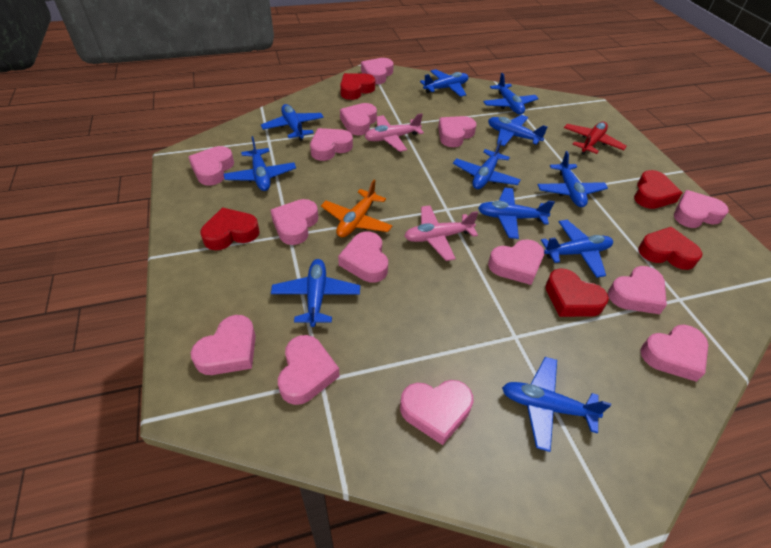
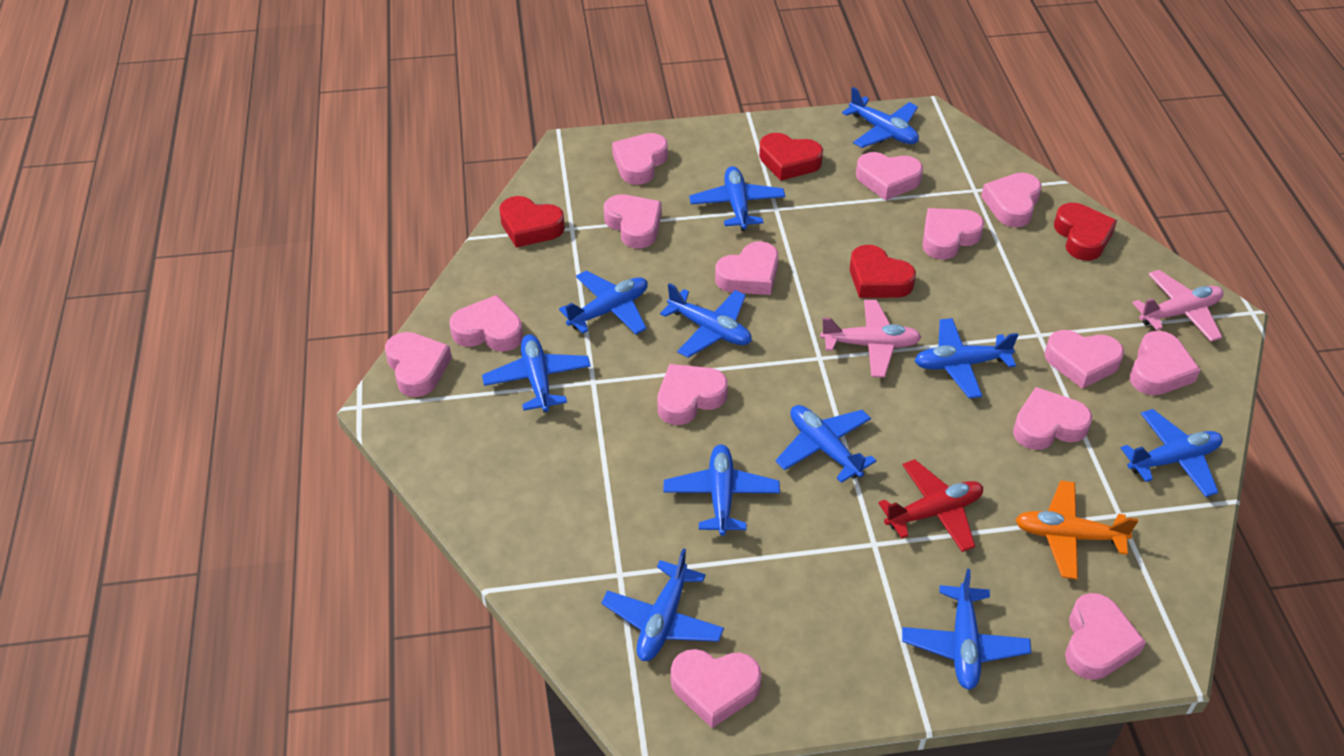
red heart: [200,207,260,250] [340,73,375,100] [545,268,609,317] [634,170,682,209] [638,227,702,270] = 5 -> [499,196,565,248] [759,133,823,181] [850,245,916,298] [1054,203,1117,260] = 4

